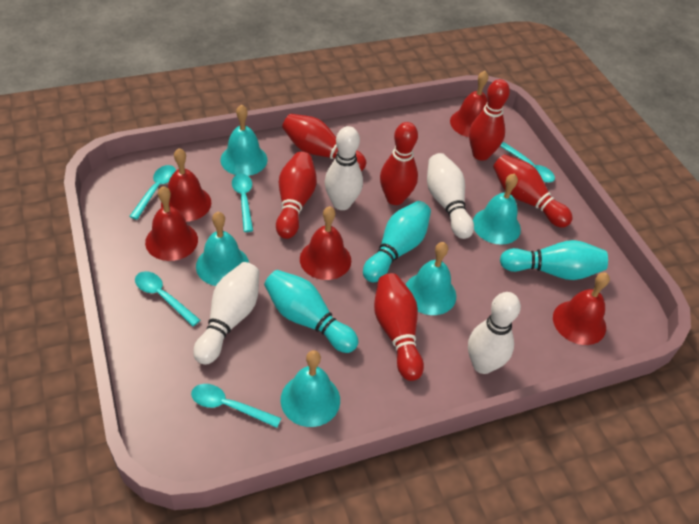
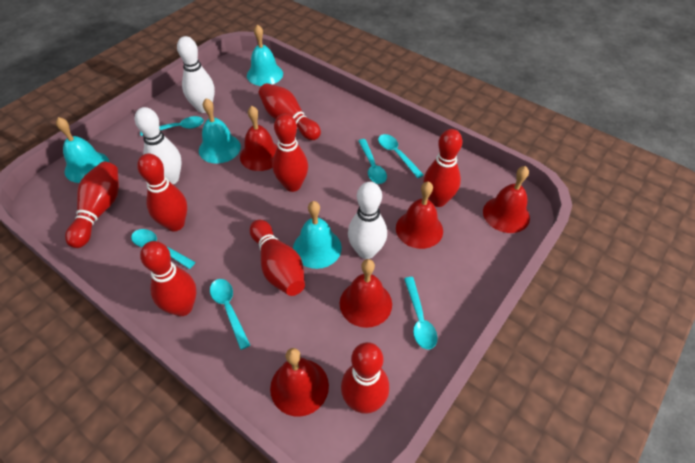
red bowling pin: [276,152,317,239] [282,114,366,171] [374,273,424,381] [380,122,418,205] [469,79,510,161] [493,154,573,228] = 6 -> [65,162,119,248] [137,153,187,231] [140,241,196,316] [250,220,305,296] [259,83,321,140] [272,114,308,192] [341,342,389,414] [424,129,462,207] = 8
turquoise bell: [196,212,249,286] [221,105,268,176] [281,350,340,427] [405,242,456,315] [473,174,521,245] = 5 -> [56,117,109,183] [199,98,241,163] [247,24,283,86] [293,201,342,269] = 4
turquoise bowling pin: [264,270,358,353] [363,201,431,282] [500,240,608,280] = 3 -> none = 0
turquoise spoon: [129,165,176,220] [135,271,200,326] [191,384,281,428] [232,174,253,232] [500,142,555,183] = 5 -> [131,229,195,269] [140,116,204,136] [210,279,250,350] [359,139,387,184] [378,134,424,178] [404,277,438,350] = 6
white bowling pin: [193,262,260,365] [325,126,363,210] [427,153,474,239] [468,292,521,374] = 4 -> [135,107,181,184] [177,36,215,113] [348,182,387,259] = 3

